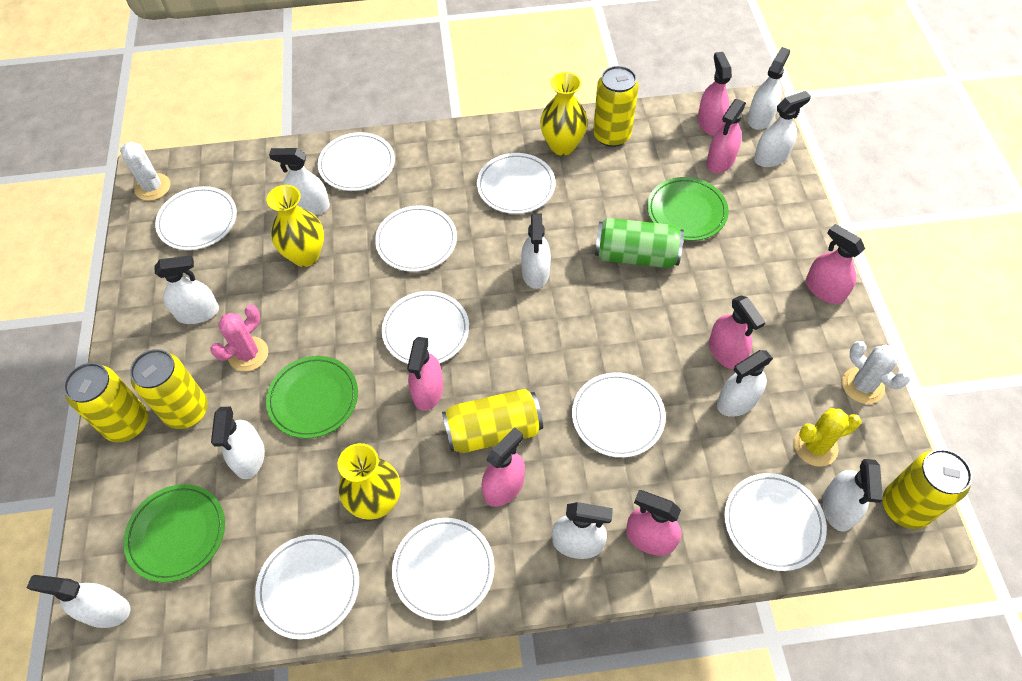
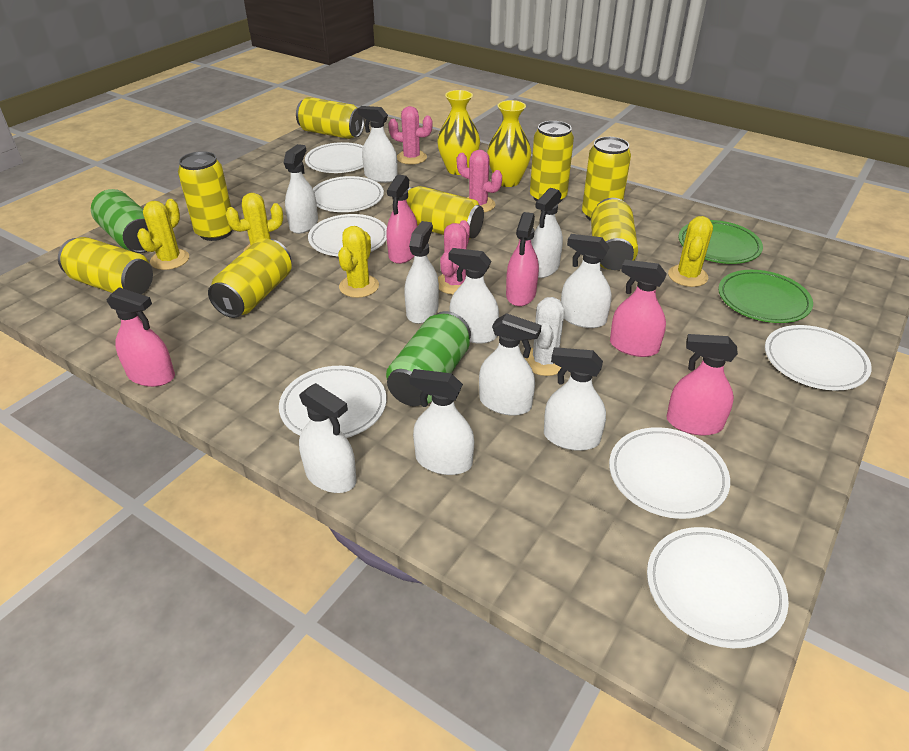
green can: [595,218,684,268] = 1 -> [91,189,149,253] [386,311,471,406] = 2
green plate: [123,484,225,582] [266,356,358,439] [647,177,729,241] = 3 -> [679,220,763,264] [718,270,813,323] = 2
pink cactus: [210,305,269,371] = 1 -> [388,106,433,165] [438,220,470,295] [457,150,502,213] = 3
pink spray bottle: [407,337,443,411] [482,427,525,507] [626,490,682,556] [698,52,732,136] [707,98,746,173] [709,295,766,370] [806,224,865,304] = 7 -> [107,287,175,387] [387,174,417,264] [506,212,539,306] [610,260,667,357] [666,334,738,435] = 5
white cactus: [120,142,170,201] [842,341,910,404] = 2 -> [525,297,565,376] = 1
white plate: [155,186,237,250] [255,535,359,640] [318,132,395,191] [375,205,457,272] [382,291,469,364] [392,518,495,621] [477,153,555,214] [572,372,666,458] [724,473,827,571] = 9 -> [279,366,387,438] [305,142,363,173] [308,214,387,256] [313,176,384,212] [609,427,730,519] [647,527,789,648] [765,325,872,391] = 7
yellow cactus: [794,408,862,467] = 1 -> [137,199,189,270] [226,193,283,252] [338,226,379,298] [668,216,713,287] = 4
yellow can: [63,363,148,442] [130,349,208,429] [442,389,543,453] [593,66,639,147] [883,449,972,529] = 5 -> [58,237,153,294] [178,151,233,241] [208,238,292,318] [296,97,365,139] [406,186,484,240] [530,121,574,202] [582,137,631,221] [591,198,638,270] = 8
yellow vase: [267,185,324,267] [338,443,401,520] [540,72,588,156] = 3 -> [437,90,480,175] [487,100,531,187] = 2

